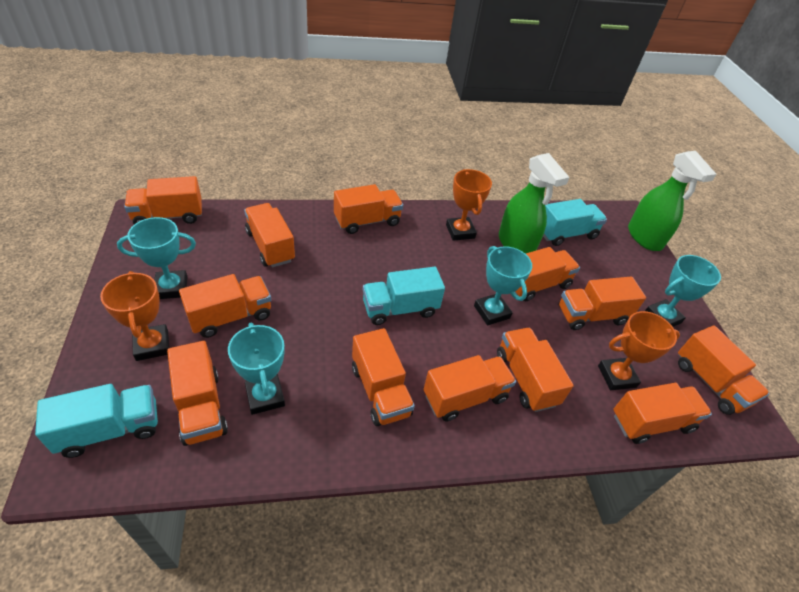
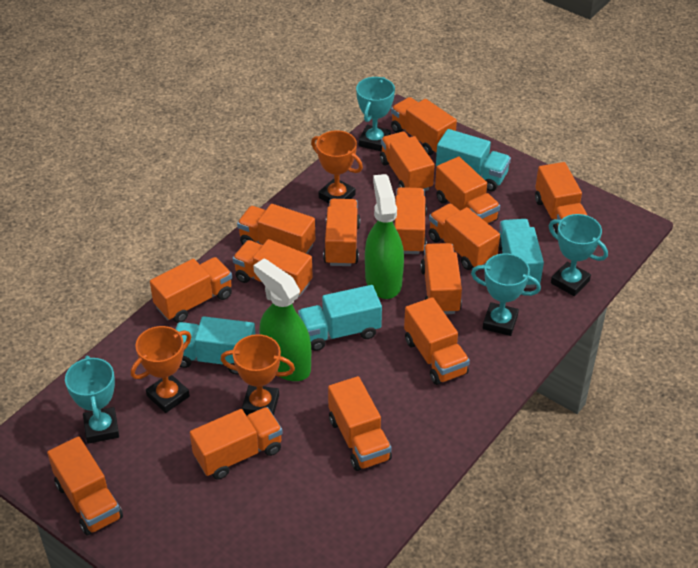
orange truck: [124,176,202,224] [167,341,228,446] [179,274,271,338] [244,203,295,268] [334,184,403,234] [352,328,415,426] [423,355,516,422] [497,328,574,412] [515,247,580,301] [558,277,646,330] [613,383,712,444] [678,325,769,415] = 12 -> [47,436,123,535] [150,257,232,323] [190,407,283,479] [233,239,313,297] [237,204,315,254] [323,199,360,266] [328,376,392,471] [380,132,435,191] [391,97,457,155] [395,187,427,254] [404,297,470,385] [420,243,462,314] [429,204,500,270] [435,157,500,223] [535,162,588,235] = 15
turquoise truck: [35,384,158,458] [363,267,445,325] [543,199,607,246] = 3 -> [175,316,256,375] [298,285,382,351] [436,129,511,191] [498,219,544,288] = 4

